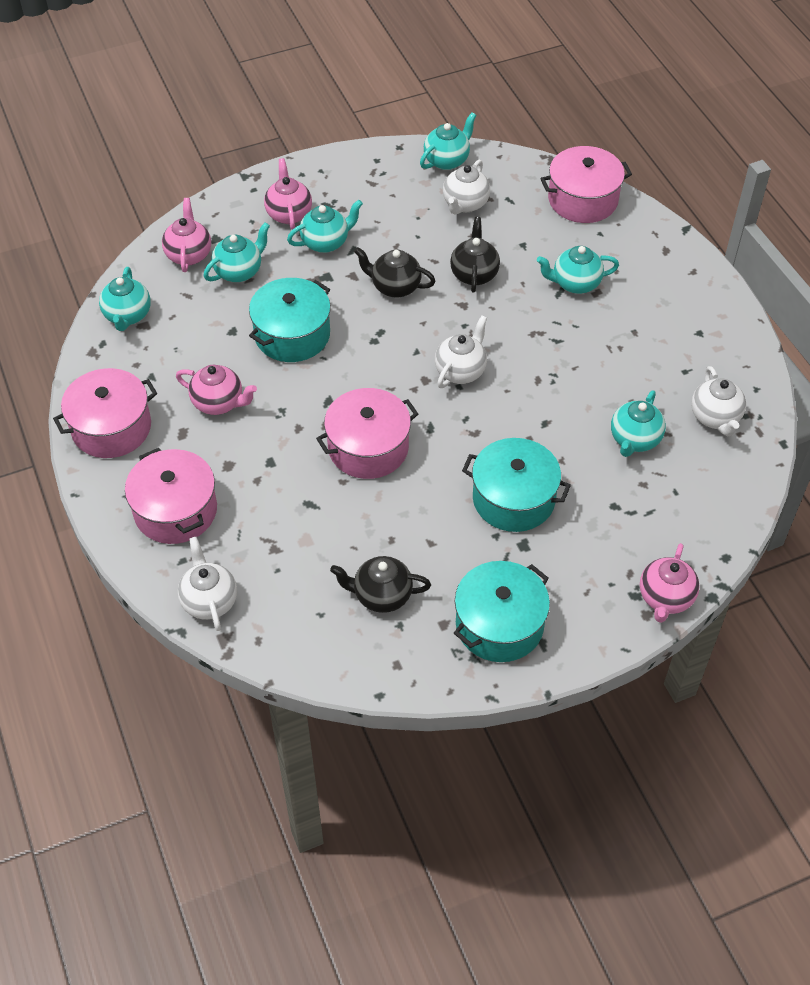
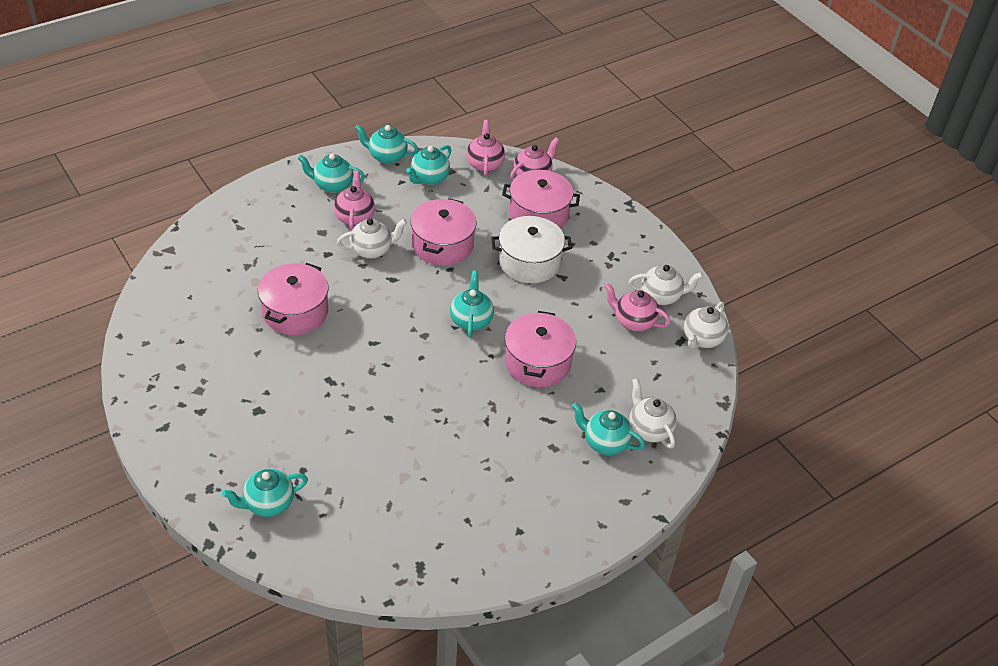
black teapot: [330,556,431,613] [354,247,435,297] [450,217,500,292] = 3 -> none = 0
turquoise pot: [249,278,331,362] [454,561,550,662] [462,438,571,532] = 3 -> none = 0
white pot: none = 0 -> [491,216,572,283] = 1

